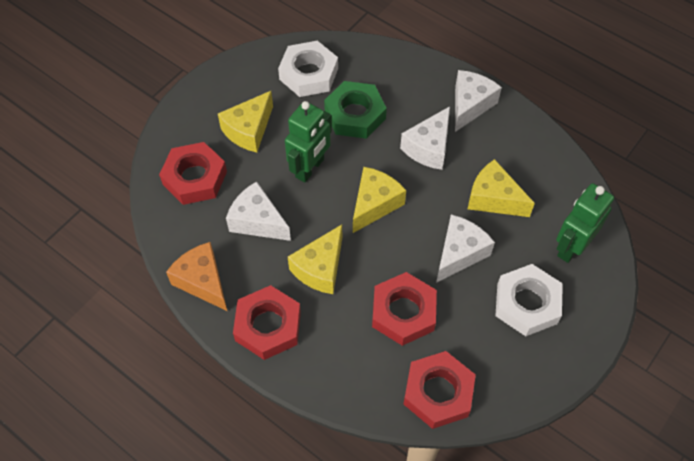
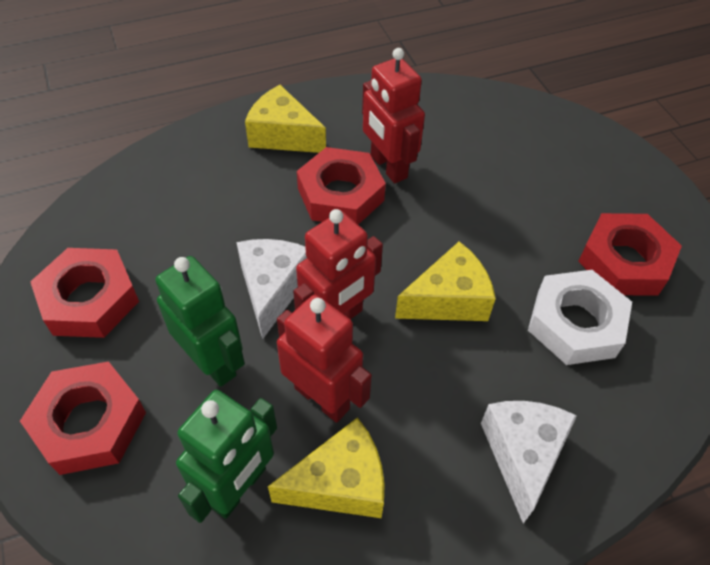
green nut: [324,81,387,139] = 1 -> none = 0
orange cheese: [166,242,227,311] = 1 -> none = 0
red robot: none = 0 -> [277,295,372,423] [293,209,383,319] [362,48,425,183] = 3
white cheese: [226,181,291,241] [400,106,450,170] [436,214,495,283] [455,70,502,132] = 4 -> [236,239,307,339] [481,401,577,523] = 2
white nut: [278,41,338,97] [495,264,563,336] = 2 -> [528,270,632,365] = 1
yellow cheese: [218,91,273,152] [288,225,342,294] [353,167,406,233] [468,159,535,217] = 4 -> [245,85,326,153] [268,417,385,518] [395,241,496,321] = 3

